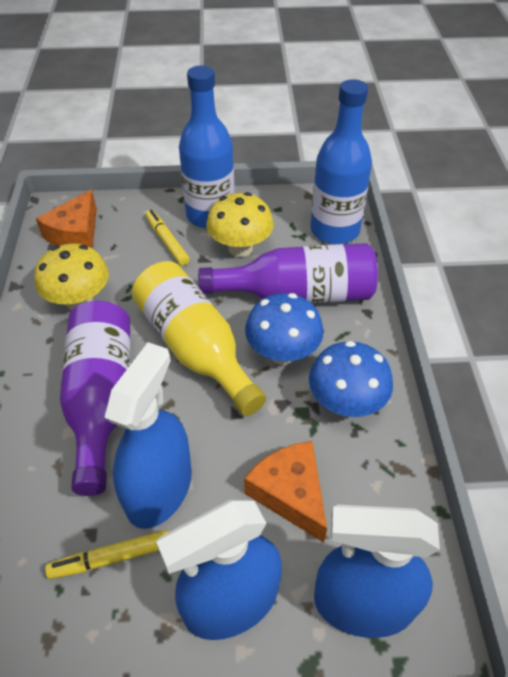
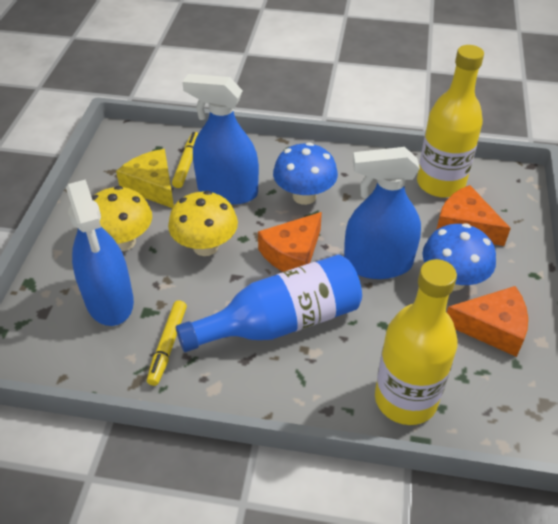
blue bottle: [179,65,235,229] [310,79,372,244] = 2 -> [176,254,362,352] = 1
orange cheese: [36,189,97,248] [244,441,327,542] = 2 -> [258,212,322,272] [436,185,511,246] [447,286,528,357] = 3
purple bottle: [60,301,130,496] [198,243,378,303] = 2 -> none = 0
yellow bottle: [132,261,266,416] = 1 -> [375,259,458,425] [417,45,484,197] = 2
yellow cheese: none = 0 -> [116,149,174,208] = 1

